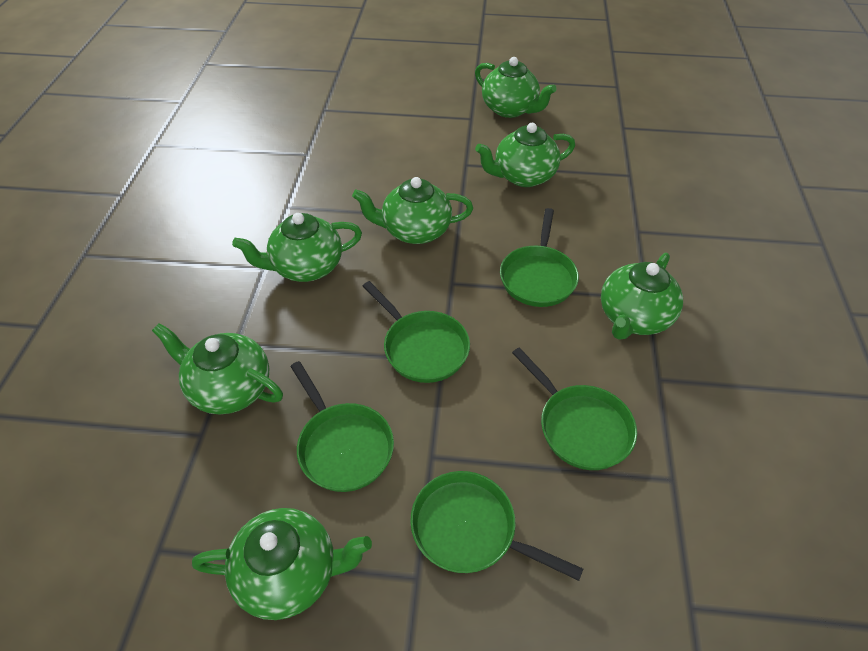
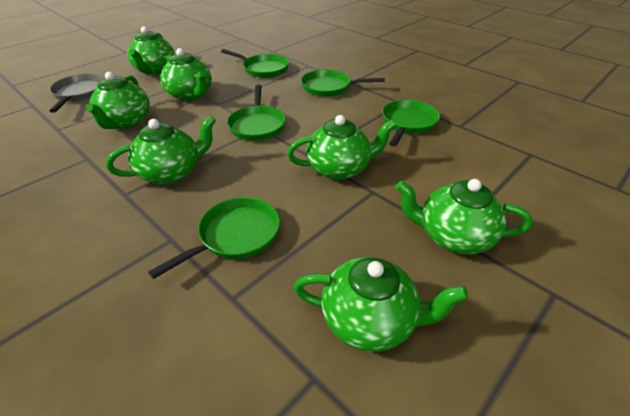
grey pan: none = 0 -> [49,74,104,113] = 1

